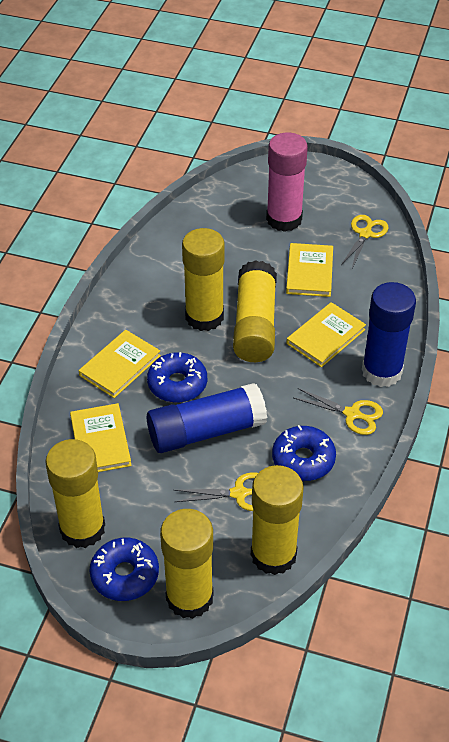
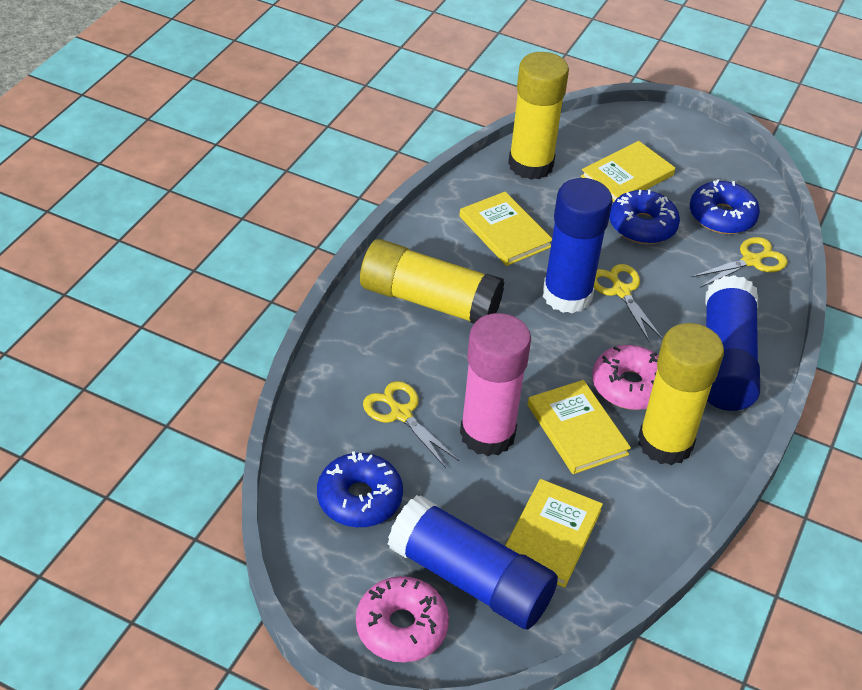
blue glue stick: [147,383,267,453] [362,282,416,387] = 2 -> [388,495,558,630] [543,178,613,314] [705,275,760,411] = 3
pink donut: none = 0 -> [356,576,449,662] [592,345,659,410] = 2
yellow glue stick: [45,439,105,548] [160,509,213,619] [182,228,225,331] [233,260,277,362] [251,465,304,575] = 5 -> [360,239,504,324] [508,52,569,180] [638,323,724,465] = 3

